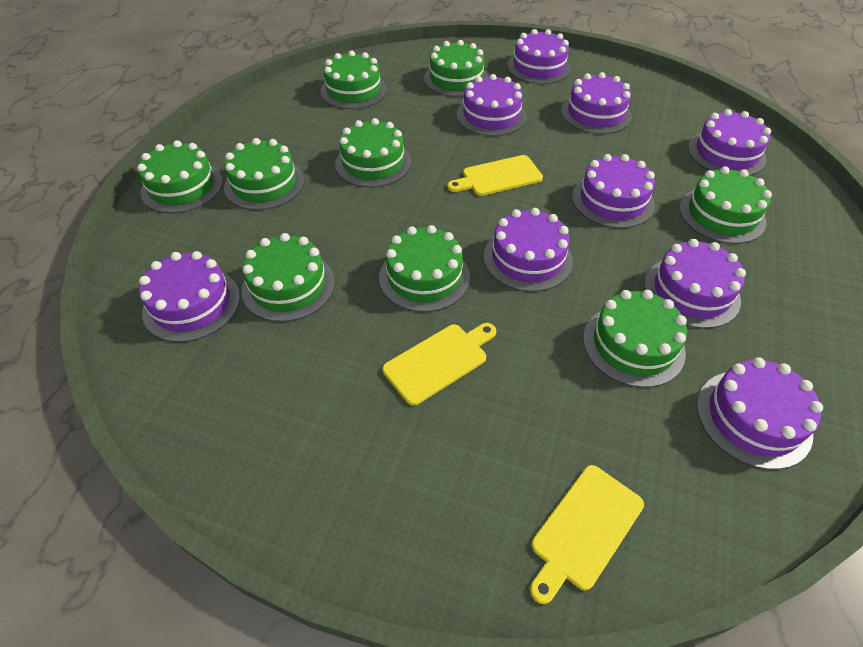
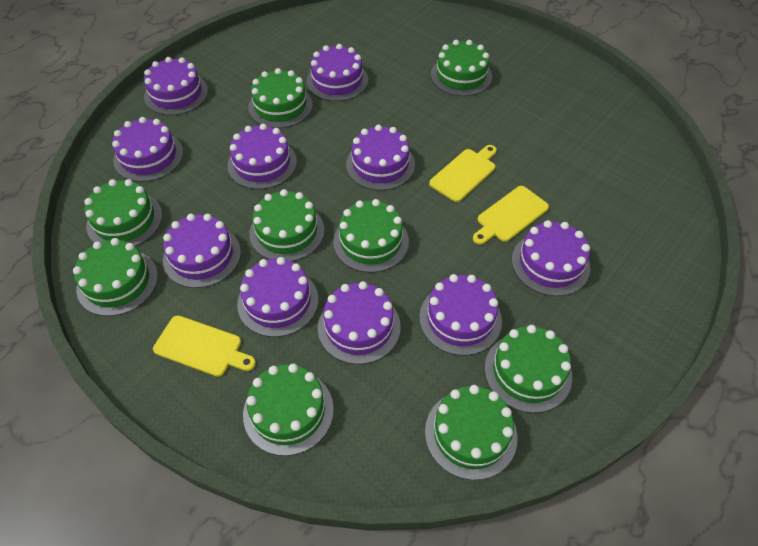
purple cake: [139,251,240,342] [457,74,526,136] [484,208,573,292] [507,29,571,84] [561,72,631,134] [572,154,655,228] [644,239,746,329] [688,109,771,175] [697,357,823,470] = 9 -> [112,117,183,182] [144,57,208,115] [163,214,241,288] [227,124,297,189] [237,257,318,337] [306,44,368,101] [318,281,401,364] [346,125,415,190] [419,274,502,356] [512,220,590,296] = 10

